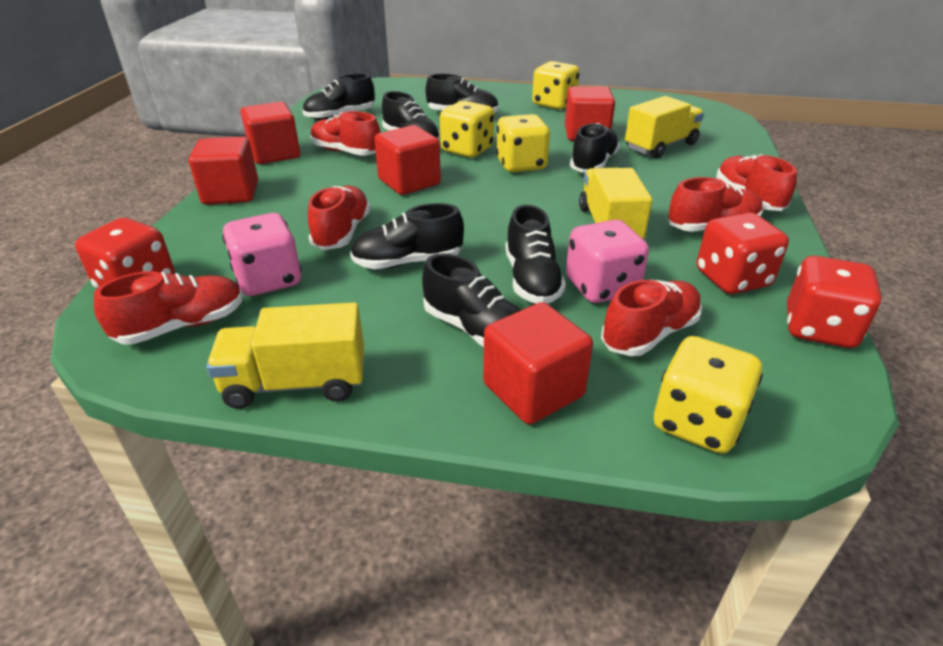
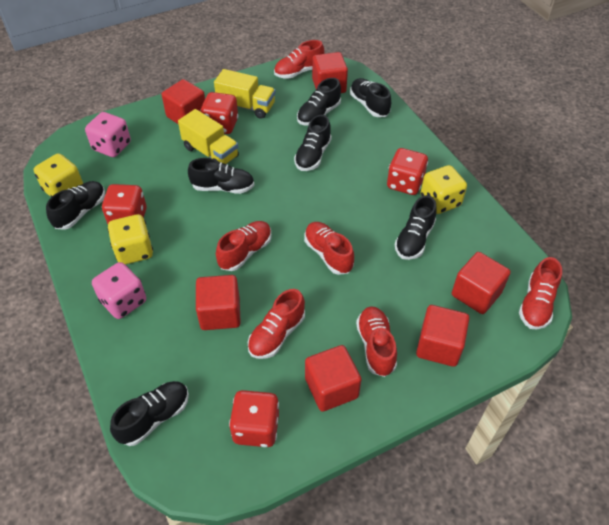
red cube: [189,137,258,205] [240,102,300,164] [374,125,441,195] [483,302,593,424] [565,86,615,141] = 5 -> [162,79,205,124] [196,275,241,330] [305,345,362,412] [312,52,348,93] [416,305,469,367] [452,252,511,314] = 6
red dice: [75,218,175,289] [697,212,789,294] [787,256,882,348] = 3 -> [102,184,147,224] [201,92,238,134] [229,390,279,447] [387,148,428,195] = 4
yellow dice: [440,101,494,158] [496,114,550,172] [532,61,580,109] [654,336,763,454] = 4 -> [34,153,83,197] [108,214,153,265] [420,165,467,214] = 3
yellow truck: [206,302,364,409] [579,168,652,240] [625,96,704,158] = 3 -> [178,109,239,164] [214,69,275,119] = 2

